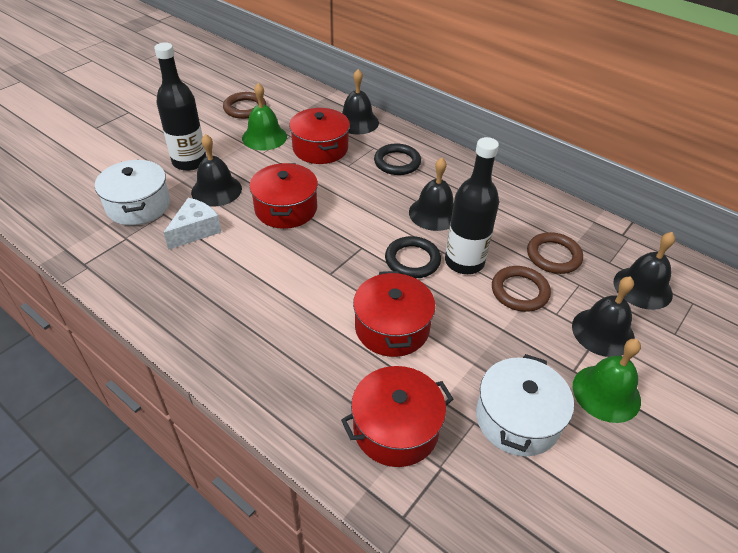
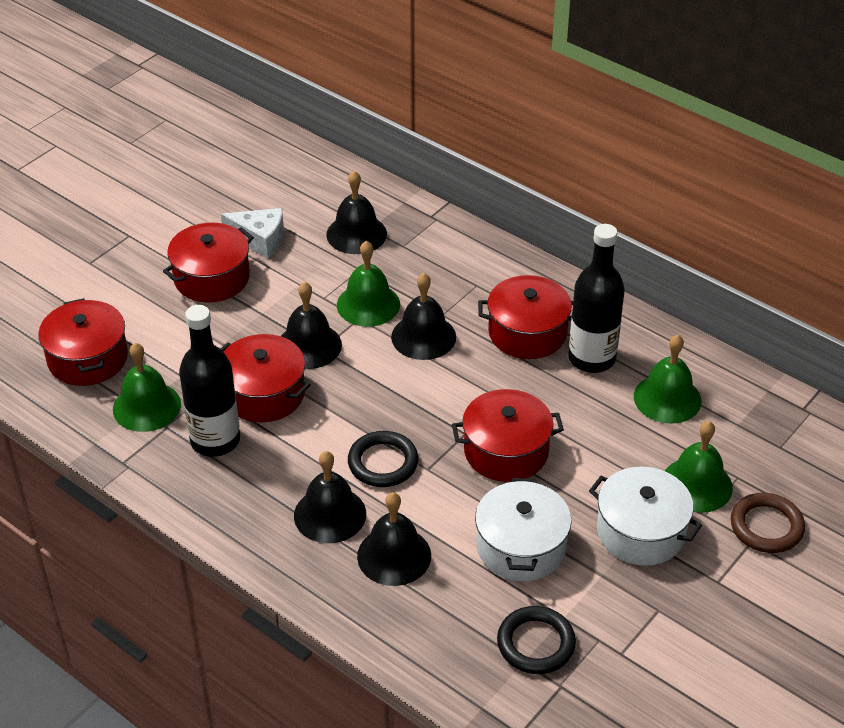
brown ring: [223,92,266,119] [492,266,551,312] [527,232,583,274] = 3 -> [731,493,805,553] = 1
green bell: [242,83,287,150] [573,339,641,423] = 2 -> [113,343,181,432] [337,241,400,327] [634,335,701,424] [665,421,733,513] = 4
red pot: [249,163,318,229] [289,108,350,164] [341,366,453,467] [353,271,435,357] = 4 -> [38,298,128,386] [163,223,254,303] [221,334,311,422] [452,389,564,482] [478,275,573,359] = 5

